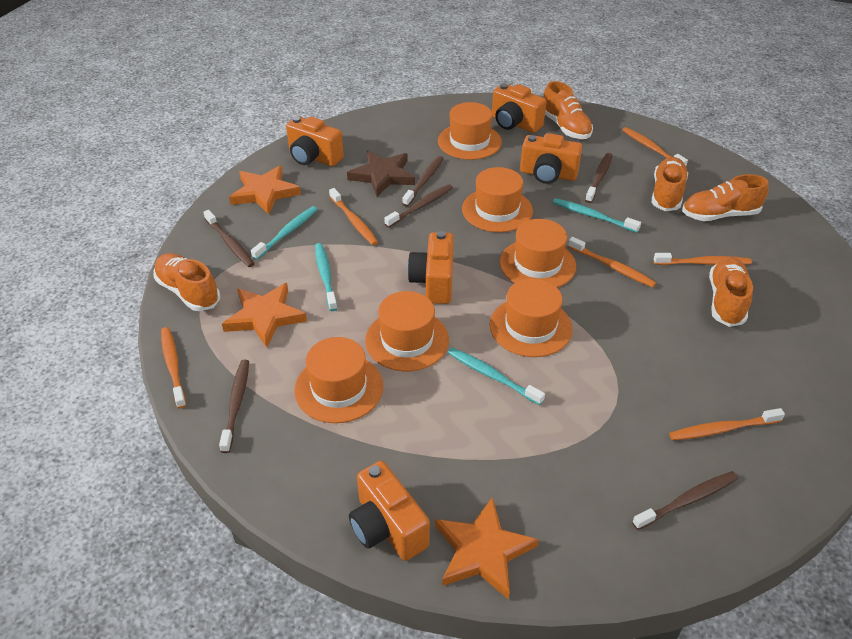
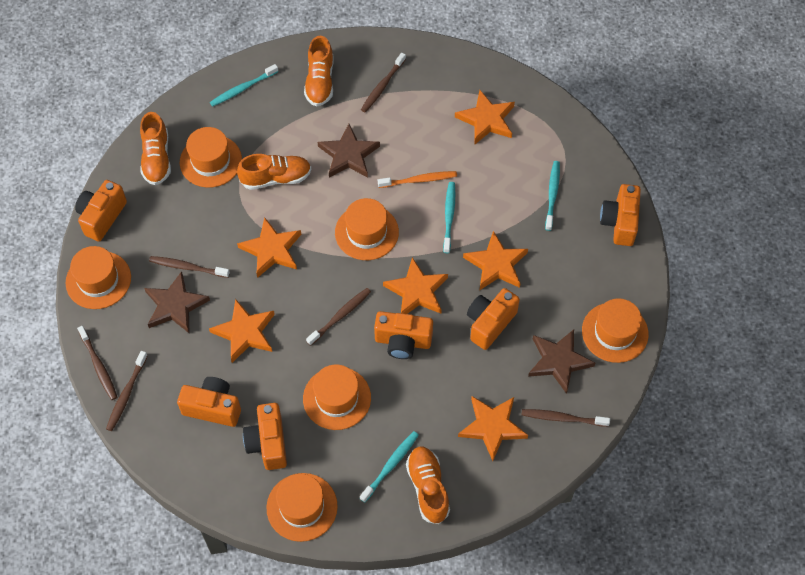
brown star: [347,151,415,197] = 1 -> [144,271,210,334] [318,124,380,178] [528,329,595,394] = 3
orange camera: [286,116,344,166] [349,461,430,561] [407,231,454,304] [492,83,547,133] [520,133,582,184] = 5 -> [75,180,127,241] [177,377,241,427] [243,403,287,470] [374,311,433,359] [467,288,520,350] [600,184,641,246] = 6
orange shoe: [154,253,220,311] [543,81,593,139] [652,157,688,211] [682,174,769,221] [709,257,753,327] = 5 -> [140,112,171,185] [237,154,311,190] [304,36,334,107] [406,446,450,524] = 4
orange star: [222,283,307,348] [229,165,301,215] [435,497,539,600] = 3 -> [209,299,275,363] [237,217,301,278] [383,257,448,314] [455,90,515,145] [458,396,528,461] [463,231,528,291] = 6
orange toothbrush: [161,327,186,409] [329,188,378,245] [568,237,656,288] [622,127,688,166] [653,253,752,265] [669,408,785,441] = 6 -> [378,171,457,188] = 1

